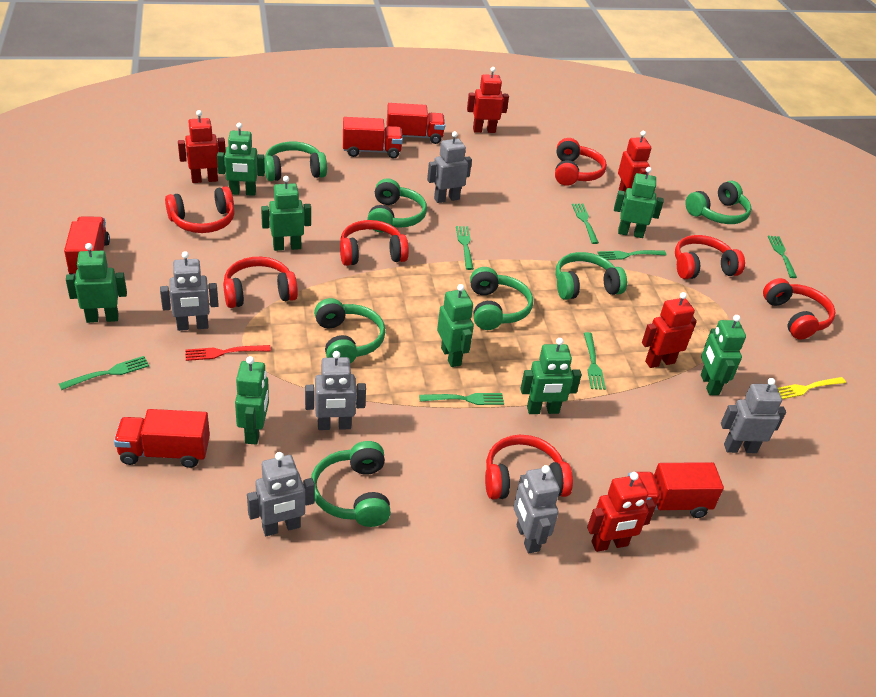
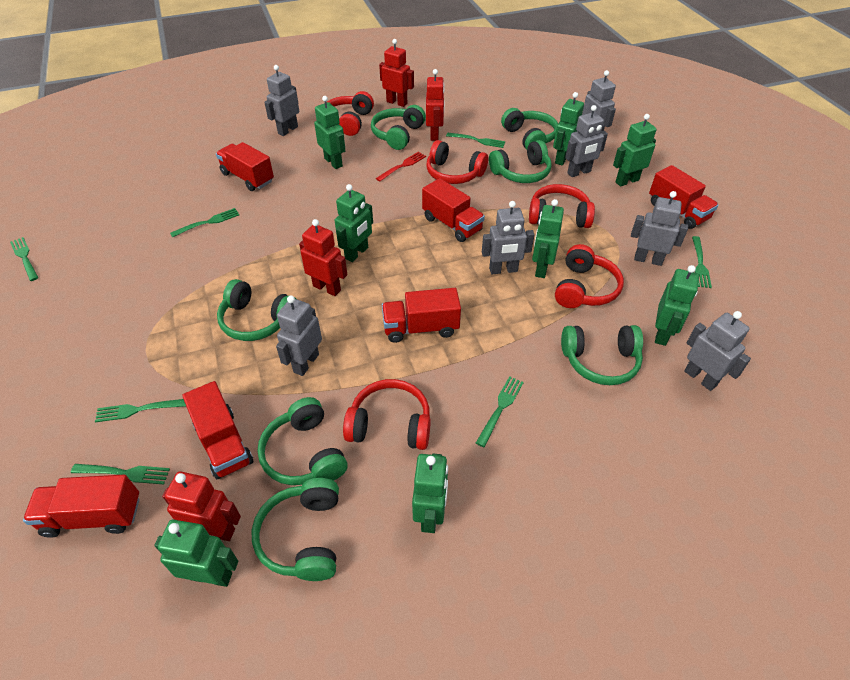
grey robot: [160,251,219,331] [247,452,315,536] [305,351,366,430] [427,131,472,203] [513,465,560,553] [721,378,786,453] = 6 -> [264,65,299,136] [276,296,322,376] [482,201,535,274] [565,105,608,177] [582,70,616,131] [631,191,688,266] [684,311,751,391] = 7
red headphones: [165,186,235,233] [223,257,298,308] [340,220,409,266] [485,435,573,499] [555,138,607,186] [675,235,745,279] [763,278,836,340] = 7 -> [326,91,374,136] [343,379,431,450] [426,140,488,184] [529,184,595,228] [555,244,624,308] = 5
red robot: [178,110,226,183] [467,67,509,133] [587,472,656,552] [618,131,651,192] [642,292,697,368] = 5 -> [162,471,241,541] [299,219,348,296] [379,39,414,107] [426,69,445,141] = 4
red truck: [64,217,110,276] [114,409,210,468] [343,117,403,158] [387,103,445,144] [628,462,724,518] = 5 -> [23,475,139,538] [182,381,253,479] [216,142,274,191] [382,288,461,343] [422,178,485,242] [649,165,719,229] = 6
yellow fork: [778,377,846,399] = 1 -> none = 0

